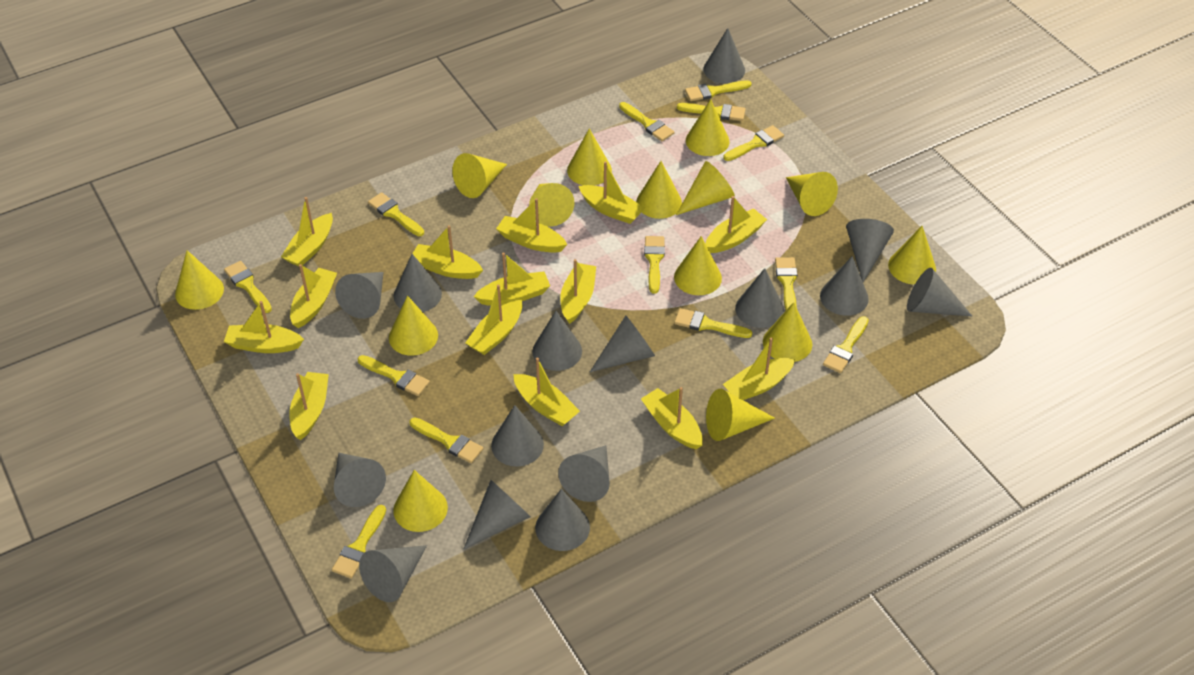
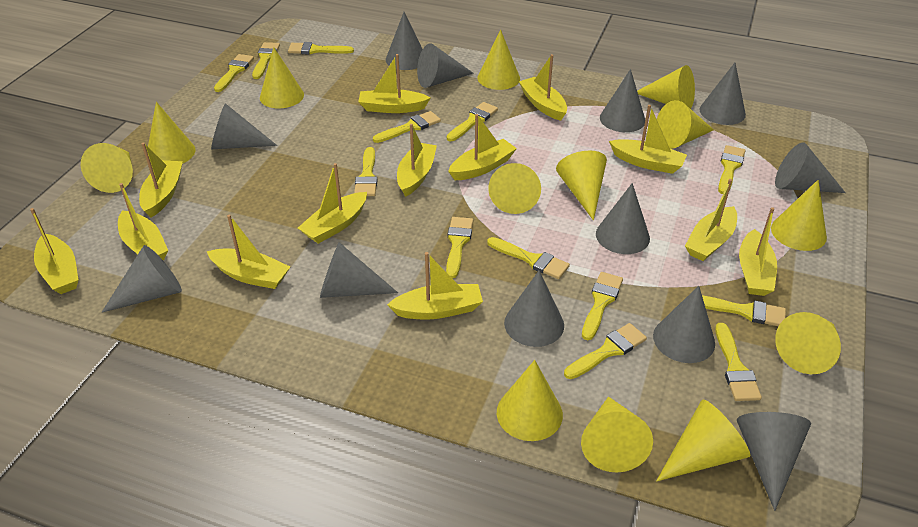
grey cone: [334,453,386,507] [335,272,384,319] [359,545,427,602] [394,254,442,312] [464,480,530,549] [491,405,544,467] [532,311,582,371] [535,489,590,551] [558,445,610,502] [590,315,655,372] [703,28,745,83] [735,268,784,328] [820,256,869,316] [846,219,894,282] [907,268,973,317] = 15 -> [102,245,182,313] [211,103,277,149] [320,242,398,298] [386,12,423,70] [417,43,474,88] [504,271,564,347] [596,183,650,254] [600,69,645,132] [653,286,715,363] [699,63,746,125] [737,412,811,511] [775,143,846,193] = 12
yellow boat: [224,301,304,353] [281,197,333,266] [289,372,329,440] [290,264,337,328] [412,225,483,279] [465,284,522,355] [473,252,550,306] [496,198,567,253] [514,357,580,426] [560,259,596,324] [579,162,645,224] [641,387,703,449] [706,196,767,253] [723,338,795,400] = 14 -> [30,208,78,294] [118,183,168,260] [139,143,183,217] [207,214,290,289] [298,163,367,244] [358,54,431,113] [387,252,483,319] [397,124,437,197] [448,114,517,180] [519,54,567,121] [609,105,687,174] [685,179,737,261] [739,207,777,296] = 13
yellow cone: [175,250,224,310] [389,295,438,356] [393,470,448,532] [452,153,507,198] [529,183,575,227] [567,128,612,186] [636,161,682,219] [674,236,722,295] [676,161,735,215] [686,99,729,156] [706,389,775,441] [763,302,812,362] [786,172,838,216] [888,226,936,285] = 14 -> [81,143,133,193] [148,102,196,164] [260,47,304,108] [478,29,520,90] [488,163,541,214] [497,360,563,441] [556,151,607,220] [581,397,653,473] [637,65,695,109] [656,399,750,481] [657,100,714,149] [771,180,827,251] [775,312,841,374] = 13

